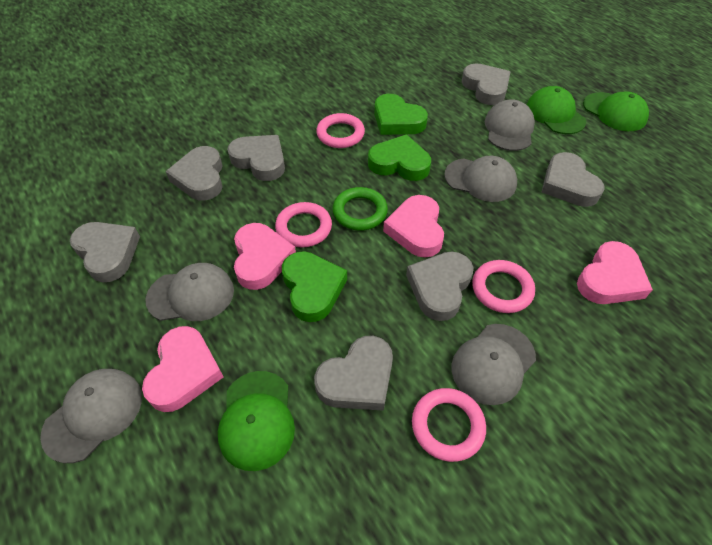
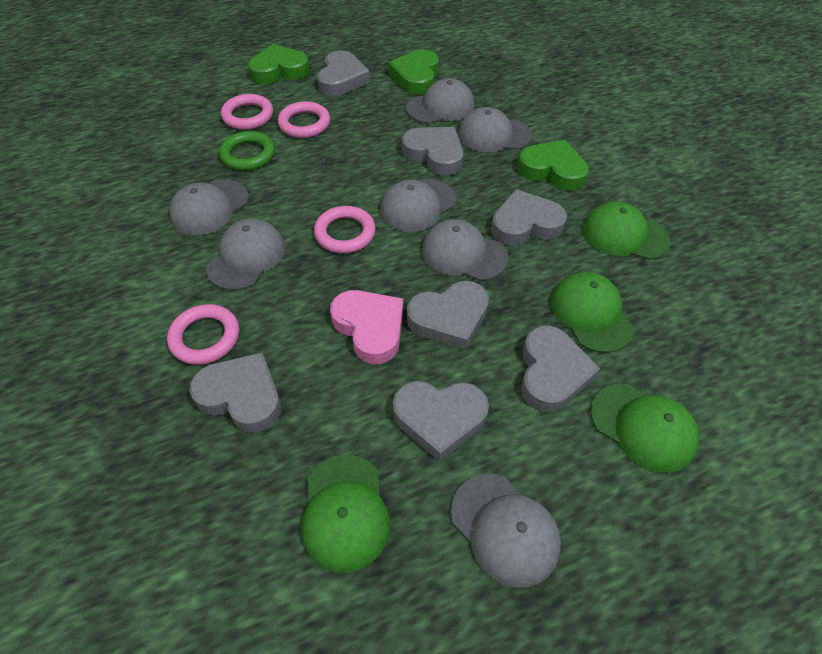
green cap: [218,371,295,471] [527,86,586,134] [583,91,649,131] = 3 -> [302,455,390,572] [551,272,634,353] [583,202,670,260] [591,384,699,473] = 4
grey cap: [40,369,142,463] [145,263,234,321] [444,156,517,202] [452,324,536,405] [484,100,535,151] = 5 -> [169,180,249,235] [206,218,285,290] [380,179,456,232] [406,78,474,124] [422,219,508,281] [451,474,561,588] [458,107,532,152] = 7
pink heart: [142,326,223,412] [234,223,296,290] [383,195,444,258] [577,241,653,304] = 4 -> [330,290,403,364] = 1

